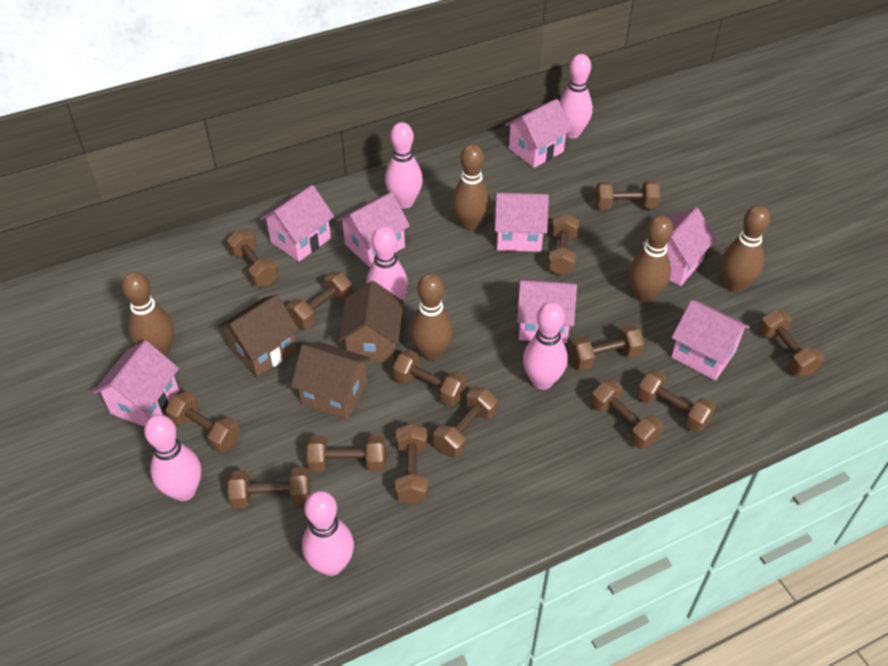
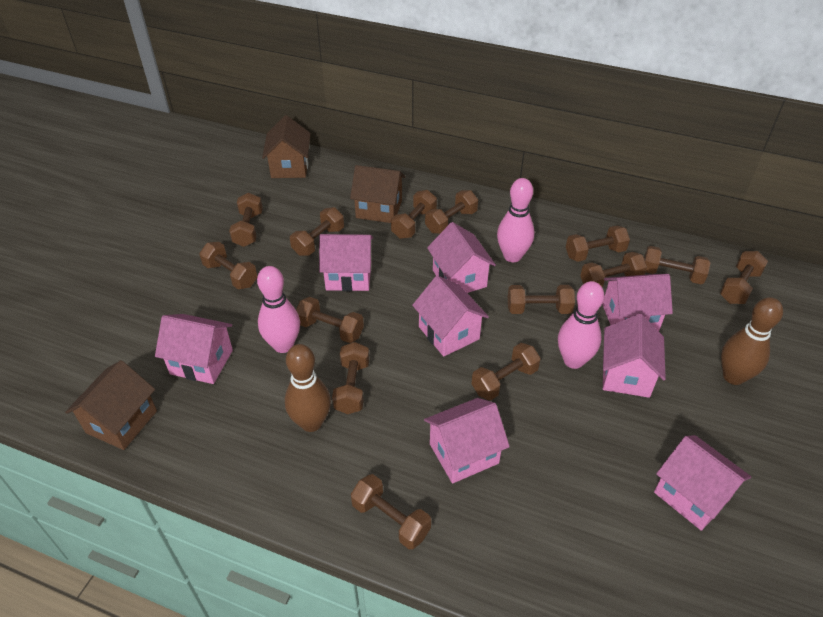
brown bowling pin: [122,272,174,356] [410,273,453,361] [452,144,490,231] [629,215,673,303] [721,205,770,293] = 5 -> [285,344,331,432] [721,297,783,385] = 2
pink bowling pin: [144,415,201,501] [302,491,354,576] [366,226,408,300] [385,122,423,209] [523,302,568,390] [559,54,593,138] = 6 -> [257,266,300,353] [497,178,534,262] [558,281,604,369] = 3

